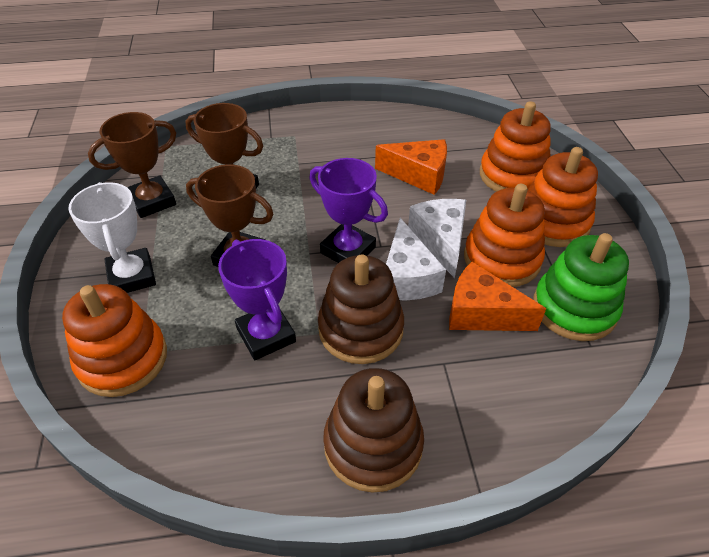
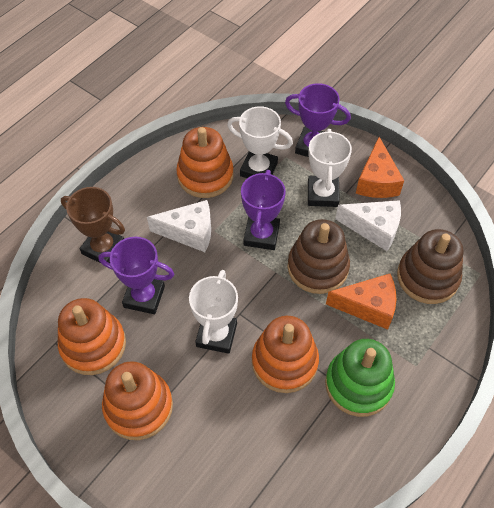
brown trophy: [88,112,176,218] [185,103,263,188] [186,164,274,267] = 3 -> [61,187,125,263] = 1
purple trophy: [218,239,296,360] [309,158,388,263] = 2 -> [99,237,174,314] [241,170,286,250] [285,83,351,157] = 3
white trophy: [68,182,156,293] = 1 -> [189,270,238,354] [227,106,293,178] [308,129,352,207] = 3

